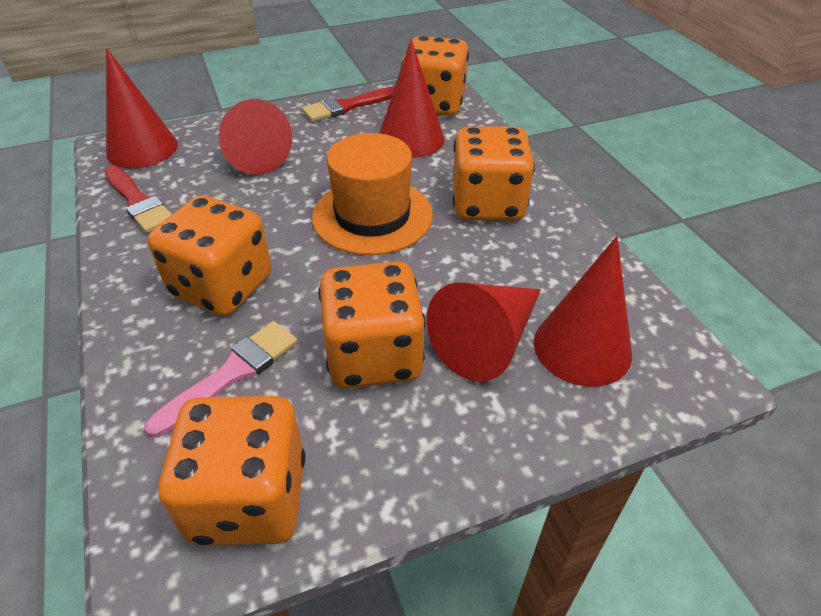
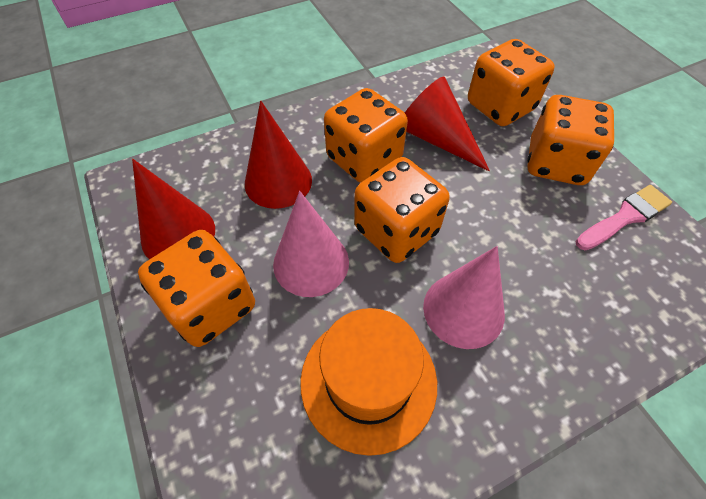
pink cone: none = 0 -> [273,191,349,297] [423,246,505,349] = 2
red brush: [105,166,172,233] [302,87,395,122] = 2 -> none = 0
red cone: [106,48,178,168] [219,99,292,175] [380,39,445,158] [426,283,541,381] [534,236,632,387] = 5 -> [132,159,215,259] [245,100,312,209] [405,76,490,172] = 3

